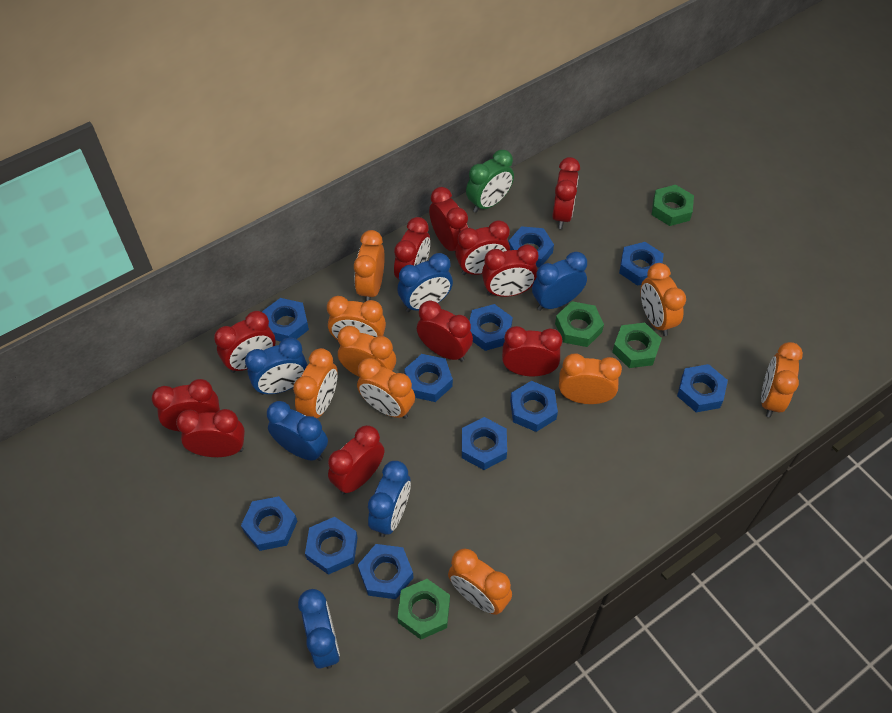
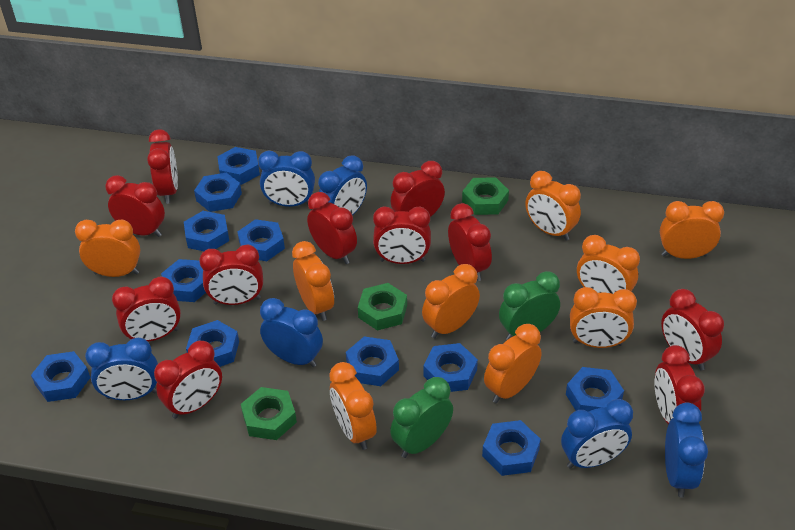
green clock: [466,150,514,213] = 1 -> [390,377,453,458] [499,271,560,340] = 2
green nut: [397,579,450,639] [555,301,604,347] [612,323,662,368] [652,185,694,226] = 4 -> [241,387,297,440] [358,283,407,330] [462,177,509,215] = 3

